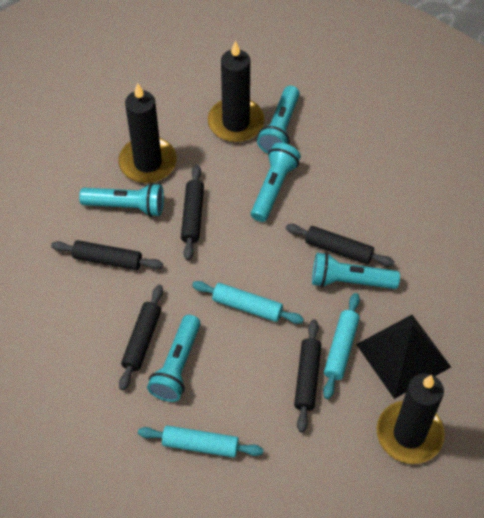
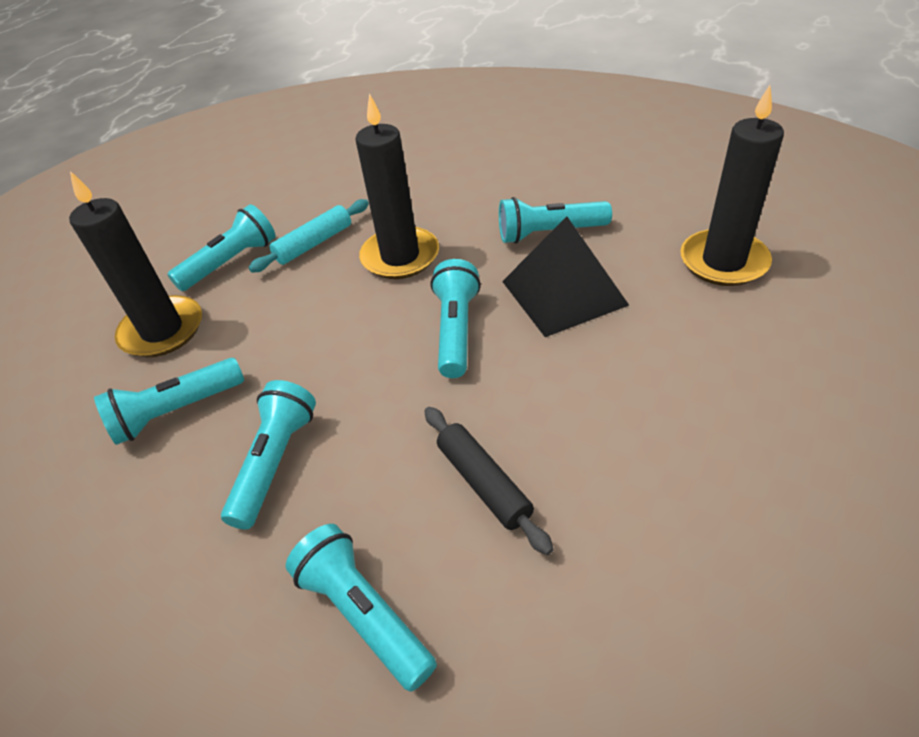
black rolling pin: [51,240,163,270] [119,285,163,391] [181,165,204,260] [286,224,394,267] [294,319,321,432] = 5 -> [424,407,554,555] = 1
turquoise flashlight: [79,183,164,217] [147,315,201,402] [251,143,301,222] [257,86,300,153] [312,252,400,289] = 5 -> [94,358,244,445] [167,204,275,291] [221,380,316,530] [285,524,437,692] [431,259,481,378] [499,197,612,244] = 6
turquoise rolling pin: [138,425,263,458] [192,281,304,324] [323,293,360,399] = 3 -> [248,199,369,273] = 1

